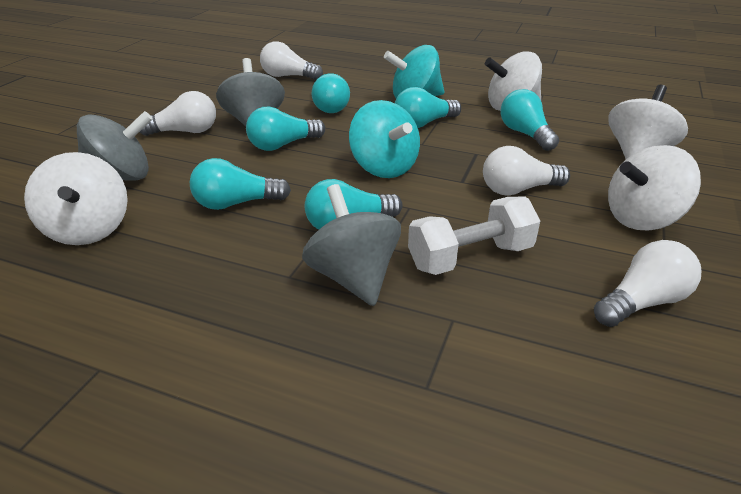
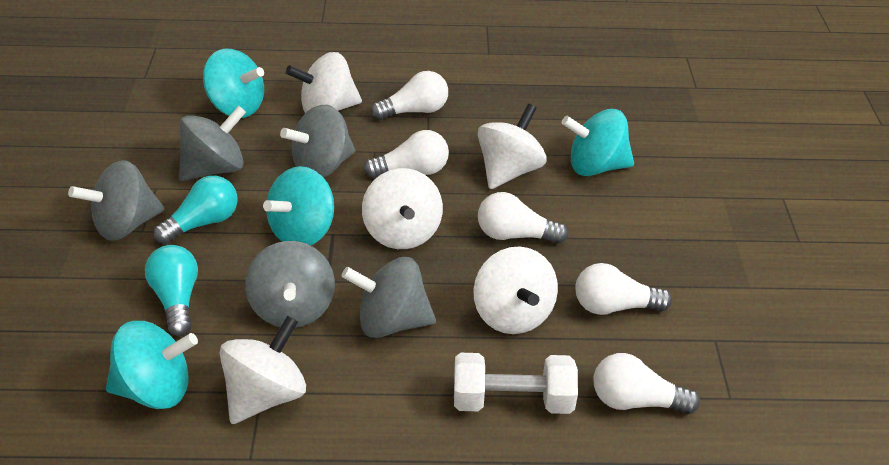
grey spinning top: [77,111,153,181] [216,58,285,126] [302,184,401,306] = 3 -> [68,160,164,241] [179,106,246,181] [245,241,335,328] [280,105,355,178] [342,257,436,338] = 5
turquoise light bulb: [190,158,291,210] [246,107,325,151] [305,179,403,230] [312,73,350,113] [395,87,461,128] [500,89,559,151] = 6 -> [145,245,198,336] [153,176,238,244] = 2
turquoise spinning top: [349,100,420,178] [384,45,445,98] = 2 -> [106,321,198,409] [203,48,264,118] [263,166,334,246] [562,109,634,176] = 4
white light bulb: [140,91,216,136] [260,41,323,80] [483,146,570,195] [594,240,701,327] = 4 -> [363,130,449,178] [371,71,448,120] [478,192,569,244] [575,263,672,315] [593,353,700,414] = 5
white spinning top: [24,152,128,245] [485,51,542,111] [608,85,688,159] [608,145,701,230] = 4 -> [220,316,306,424] [286,52,362,113] [362,168,443,249] [473,246,558,334] [478,104,547,189] = 5

